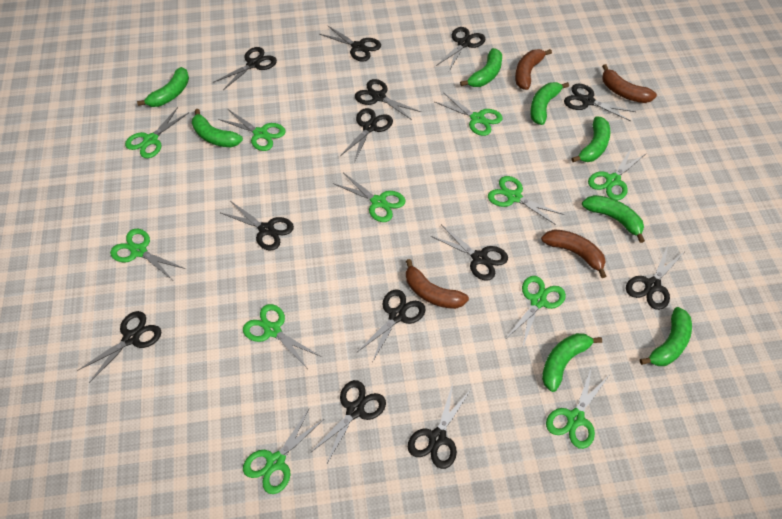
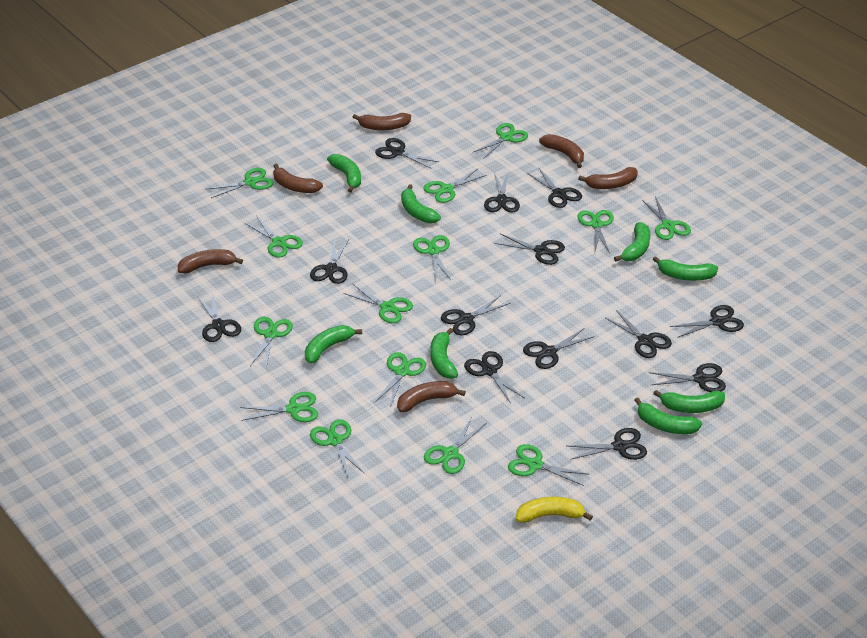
brown banana: [406,259,469,309] [515,49,552,90] [541,229,606,278] [602,64,657,103] = 4 -> [178,249,243,273] [273,164,323,193] [353,113,411,130] [397,381,466,412] [539,134,584,168] [578,167,638,189] = 6
green scissors: [110,229,185,280] [125,107,188,158] [218,109,286,151] [243,304,320,369] [243,409,324,494] [333,173,406,222] [435,92,503,136] [488,176,564,225] [507,276,566,348] [546,366,609,449] [588,147,645,200] = 11 -> [206,168,273,198] [240,392,318,422] [245,217,303,258] [250,317,293,368] [310,420,365,477] [343,284,413,323] [375,352,426,408] [413,235,451,281] [423,169,487,203] [424,417,486,474] [472,123,528,159] [508,444,590,486] [577,210,614,253] [642,196,691,240] = 14
yellow banana: none = 0 -> [516,497,593,523] = 1

